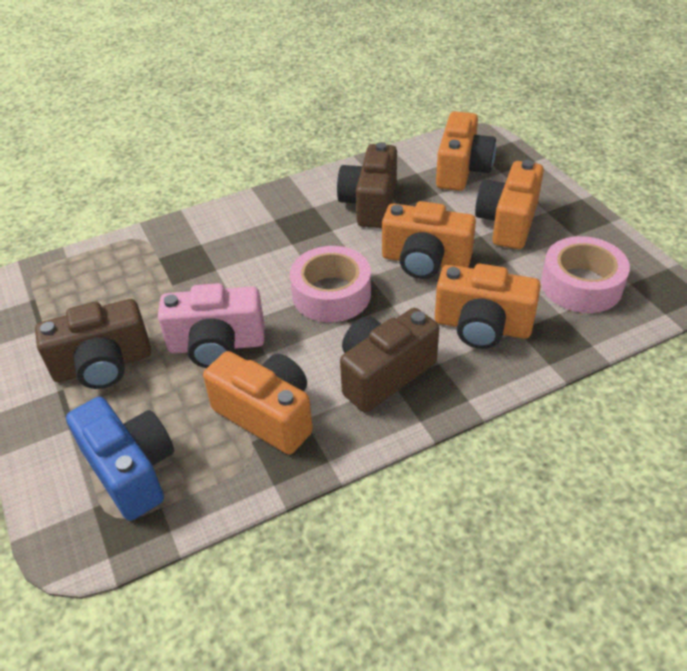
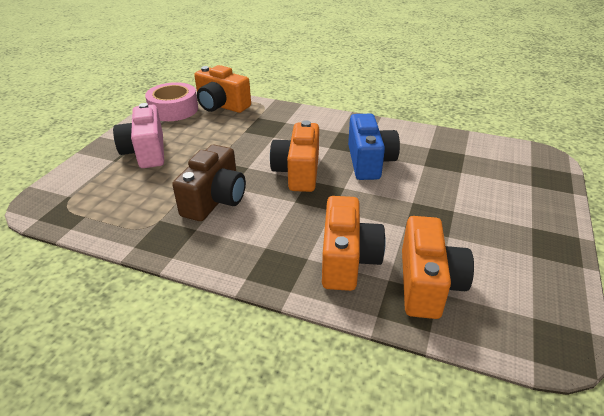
brown camera: [35,299,151,389] [337,142,397,228] [340,308,439,412] = 3 -> [172,145,246,221] = 1
orange camera: [203,351,313,454] [382,201,476,279] [435,264,541,349] [436,111,496,191] [475,160,544,249] = 5 -> [194,65,251,113] [270,120,319,192] [322,196,386,291] [402,216,474,319] = 4
pink tape: [290,246,371,322] [541,236,630,313] = 2 -> [145,82,198,121] = 1

